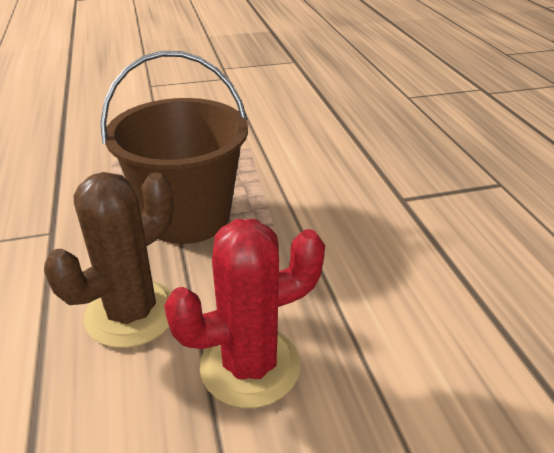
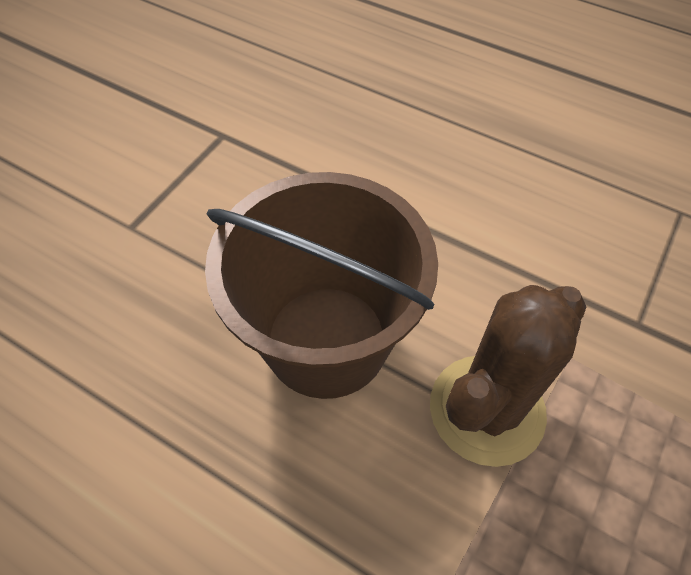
red cactus: [164,219,325,408] = 1 -> none = 0

